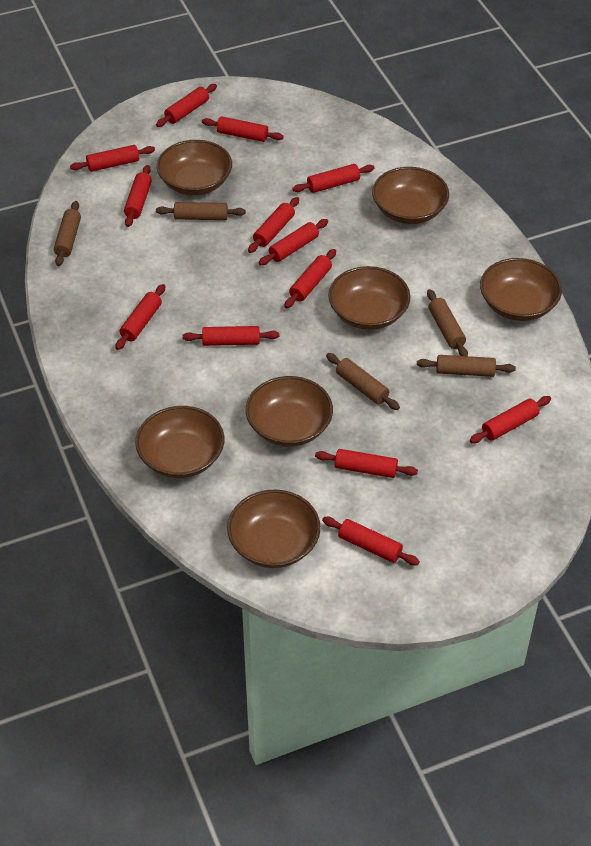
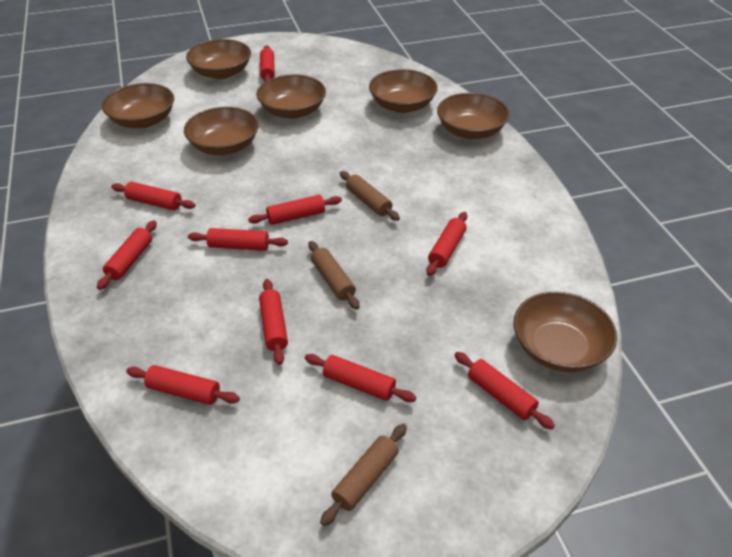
brown rolling pin: [54,201,81,266] [156,202,246,220] [326,353,400,410] [417,355,516,377] [427,289,468,356] = 5 -> [308,241,360,310] [320,424,407,526] [340,171,400,221] = 3
red rolling pin: [70,145,155,172] [115,284,165,350] [124,165,152,227] [156,84,217,127] [182,326,279,346] [202,116,284,142] [248,197,299,253] [258,219,328,265] [284,249,336,308] [292,164,374,193] [315,449,418,478] [322,517,420,565] [470,396,551,443] = 13 -> [97,220,157,290] [111,182,195,210] [126,365,240,405] [188,228,288,251] [248,195,342,225] [259,279,288,365] [260,45,275,82] [305,354,416,402] [426,212,467,276] [455,352,555,430] = 10

